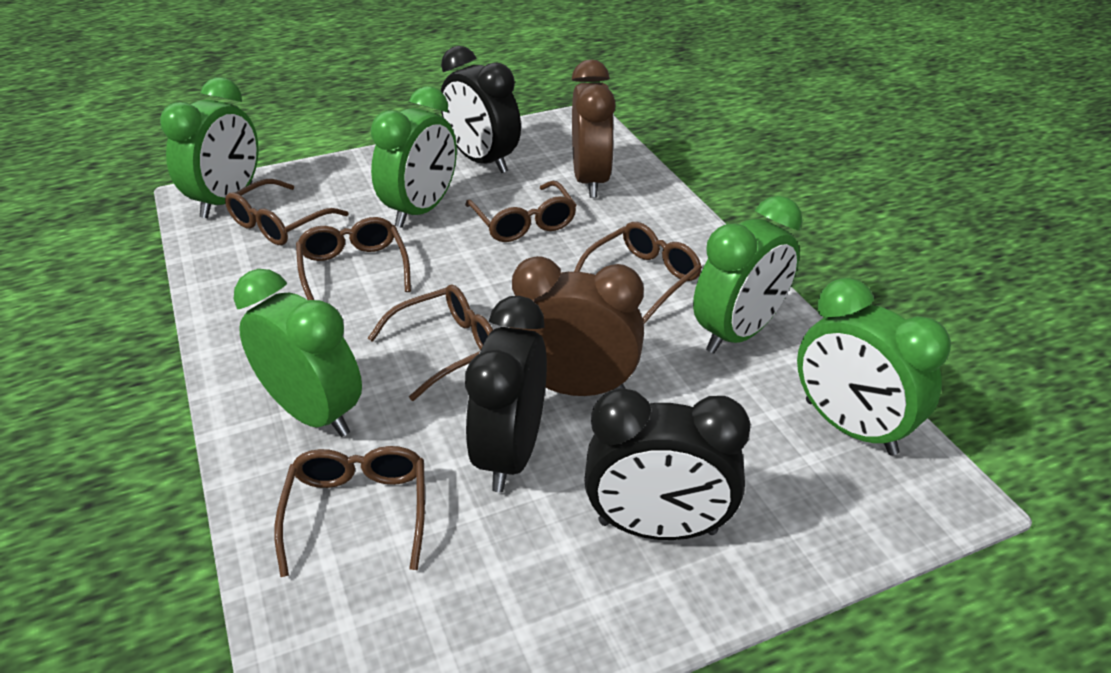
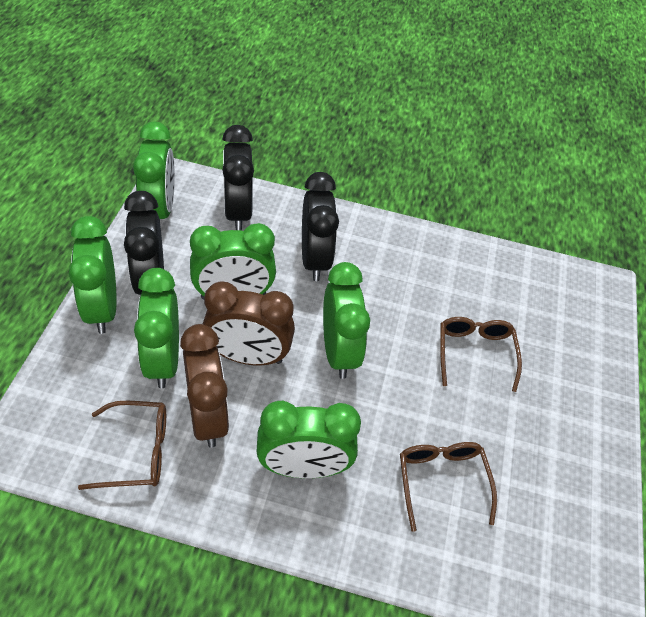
brown glasses: [225,179,349,245] [274,446,425,577] [296,217,411,300] [368,284,493,401] [465,181,577,242] [574,222,702,324] = 6 -> [78,401,166,490] [400,442,497,532] [440,317,522,392] = 3
green clock: [160,77,259,218] [234,269,362,437] [371,86,457,228] [693,196,803,353] [797,278,951,455] = 5 -> [69,216,117,334] [133,121,175,220] [134,268,179,388] [190,223,276,300] [257,400,361,478] [323,262,370,379] = 6

